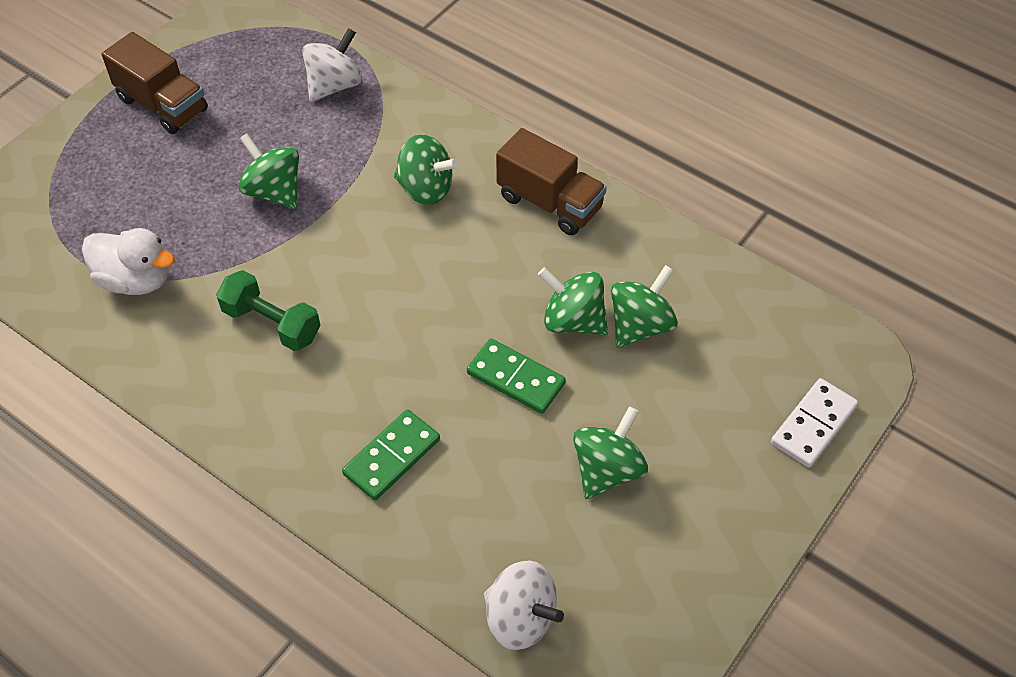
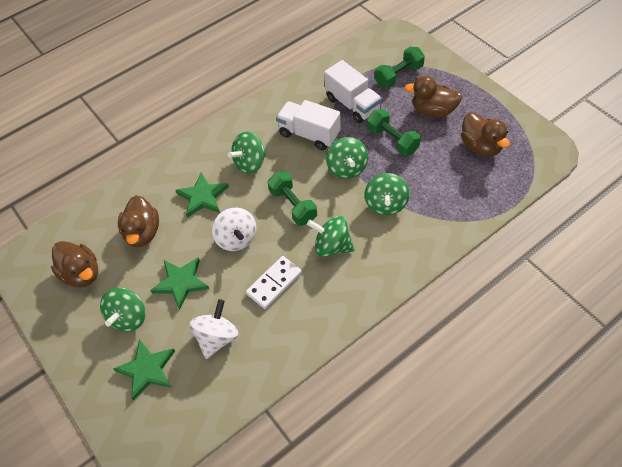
brown duck: none = 0 -> [51,241,98,288] [118,195,159,247] [404,76,463,118] [461,112,510,156] = 4
brown truck: [102,32,208,134] [496,128,607,235] = 2 -> none = 0
green domino: [342,409,440,501] [467,338,566,414] = 2 -> none = 0
green dumbbell: [216,270,321,351] = 1 -> [268,171,317,226] [367,109,421,156] [375,47,425,88] = 3
green star: none = 0 -> [113,339,175,401] [150,257,209,310] [175,172,229,218] = 3
white duck: [82,228,175,295] = 1 -> none = 0
white truck: none = 0 -> [276,100,341,150] [324,60,382,123] = 2

